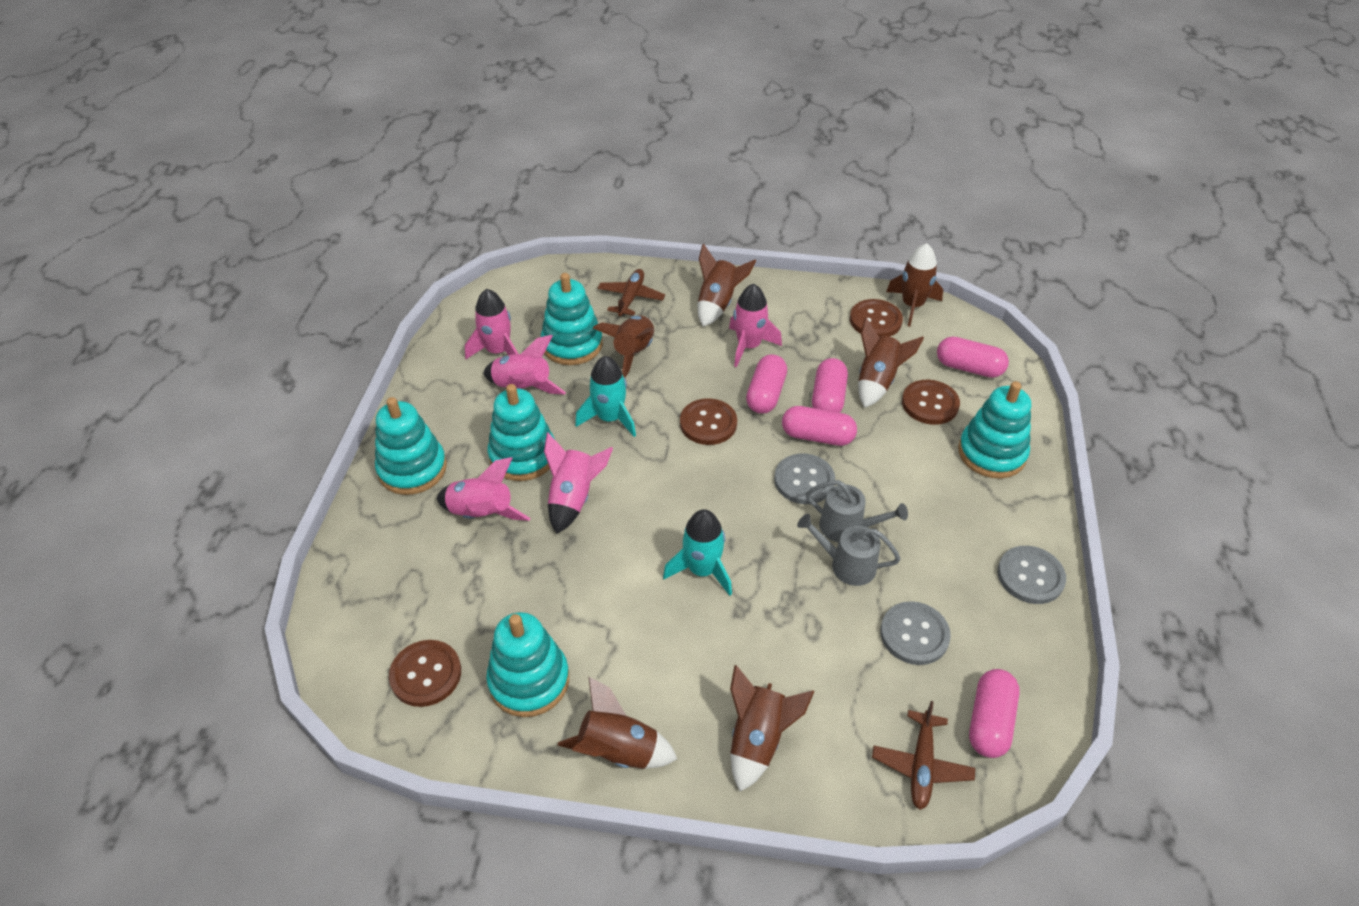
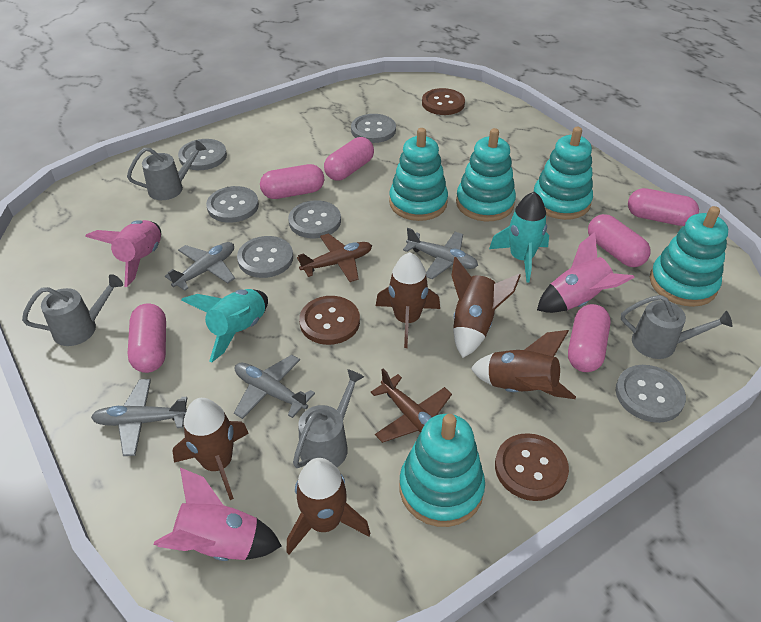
brown button: [389,640,461,707] [680,398,737,445] [850,299,903,337] [902,380,960,425] = 4 -> [299,296,360,345] [422,88,465,115] [495,433,569,501] = 3
brown rocket: [557,677,677,769] [593,315,654,378] [697,243,756,327] [730,665,814,792] [858,317,924,408] [886,243,943,327] = 6 -> [172,398,249,500] [287,458,370,554] [376,252,440,348] [451,257,521,358] [471,330,576,399] = 5
grey button: [774,454,835,504] [880,601,951,665] [998,546,1066,604] = 3 -> [178,139,227,170] [206,186,259,223] [237,236,293,278] [288,200,341,238] [351,114,396,143] [616,365,686,423] = 6
grey plane: none = 0 -> [91,379,187,456] [165,242,235,291] [234,355,315,419] [403,228,478,279] = 4
grey watering can: [797,514,901,586] [806,480,908,542] = 2 -> [22,274,123,346] [127,140,206,200] [293,369,364,468] [621,295,732,359] = 4
pink capsule: [746,354,787,414] [782,406,857,446] [812,358,848,413] [937,337,1009,378] [969,669,1020,758] = 5 -> [127,304,166,373] [260,164,324,199] [324,137,374,180] [568,304,611,372] [588,214,651,267] [628,188,699,226] = 6
pink rocket: [437,457,530,521] [465,289,518,359] [483,335,566,395] [544,432,613,534] [729,284,782,367] = 5 -> [85,220,161,287] [153,468,282,561] [537,232,635,313] = 3

